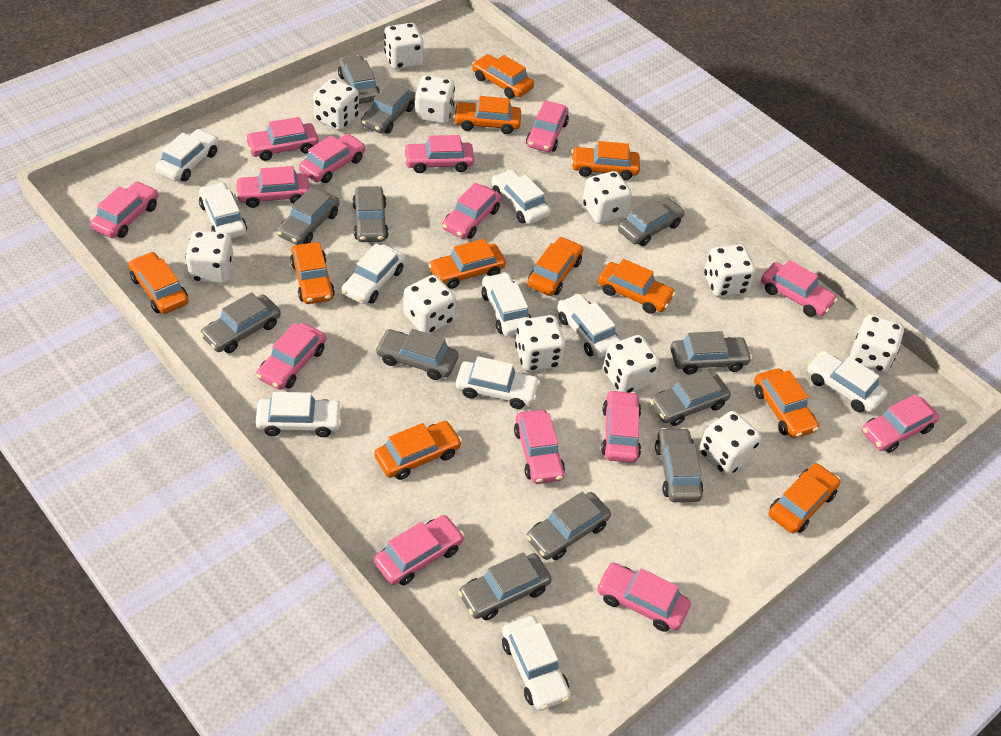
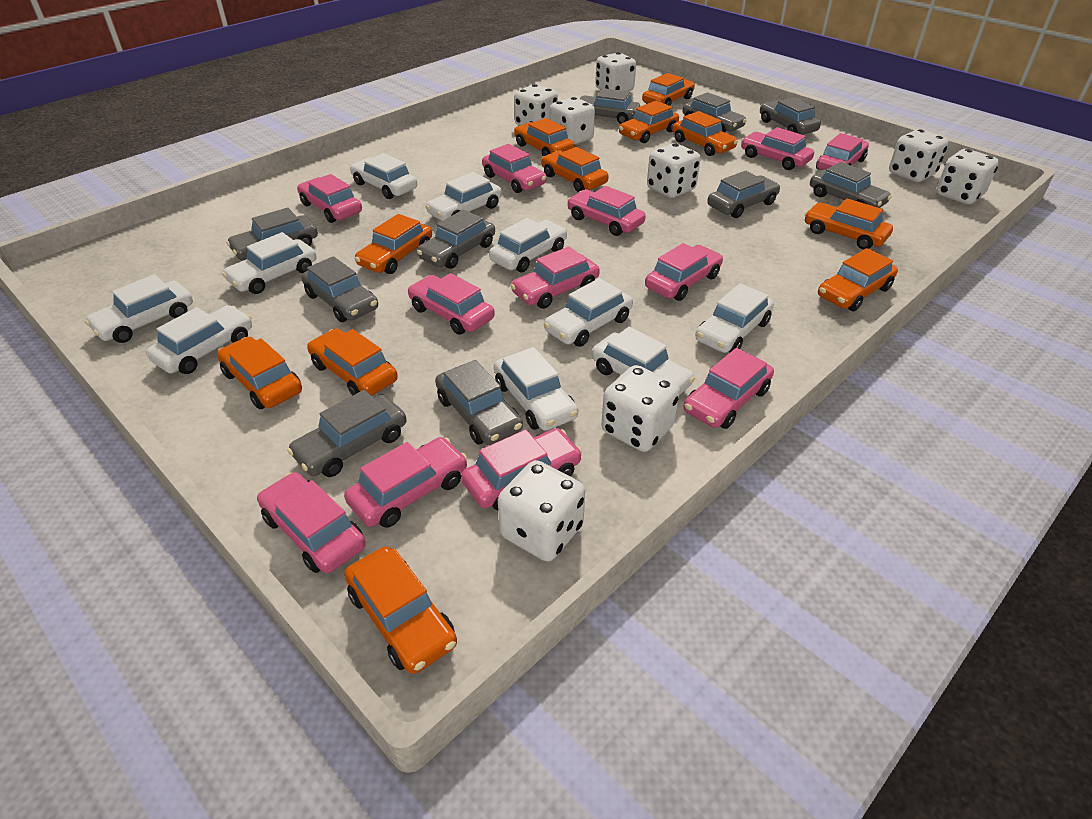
grey car: [200,292,281,353] [277,187,340,245] [338,56,380,104] [352,186,389,242] [361,82,415,134] [375,329,459,380] [458,552,552,620] [526,492,611,560] [618,197,685,246] [650,370,731,426] [655,428,703,502] [670,331,752,375] = 12 -> [226,208,318,260] [287,390,407,477] [301,256,378,322] [417,210,495,269] [435,360,523,445] [579,88,640,124] [682,92,747,132] [707,171,780,218] [760,97,821,135] [810,162,892,208] = 10
pink car: [90,181,158,238] [235,166,310,208] [245,117,319,161] [256,323,326,390] [299,134,365,183] [374,515,464,586] [403,135,475,173] [442,183,502,239] [514,410,565,484] [526,100,569,152] [597,563,691,632] [601,390,641,463] [761,260,838,317] [862,394,939,453] = 14 -> [257,472,366,573] [297,174,362,223] [344,437,467,528] [408,273,495,335] [461,428,582,511] [482,144,547,193] [511,246,600,309] [567,186,646,236] [645,243,723,301] [684,348,774,429] [741,127,814,170] [816,133,869,170] = 12
white dice: [185,231,234,284] [313,78,359,131] [384,23,424,70] [403,275,456,334] [415,75,455,124] [515,315,565,372] [583,171,632,224] [603,335,659,393] [699,411,761,476] [704,244,755,297] [850,314,904,373] = 11 -> [498,460,585,562] [514,84,558,126] [550,97,595,144] [595,52,636,91] [602,365,680,452] [647,143,701,198] [889,129,949,182] [936,149,999,204] = 8

